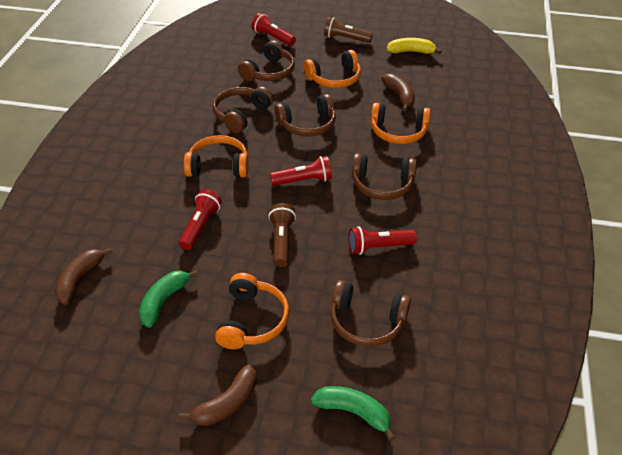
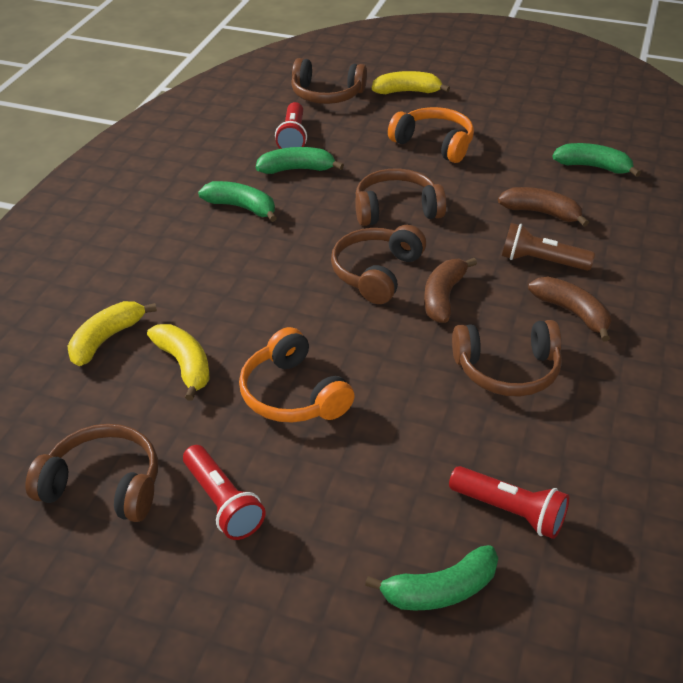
brown flashlight: [268,203,296,267] [324,17,373,43] = 2 -> [502,223,595,271] = 1
green banana: [139,270,198,328] [311,386,395,441] = 2 -> [198,181,277,222] [256,147,344,174] [365,545,498,611] [552,143,641,177] = 4
orange headphones: [184,135,249,178] [215,273,289,349] [304,50,361,88] [371,103,431,144] = 4 -> [239,327,355,423] [388,107,474,163] = 2
red flashlight: [179,189,222,250] [251,13,296,46] [270,156,332,186] [349,227,417,255] = 4 -> [183,445,266,540] [275,102,307,149] [449,466,569,539] = 3
yellow banana: [387,38,442,54] = 1 -> [67,301,157,366] [147,324,210,401] [372,71,450,94] = 3

